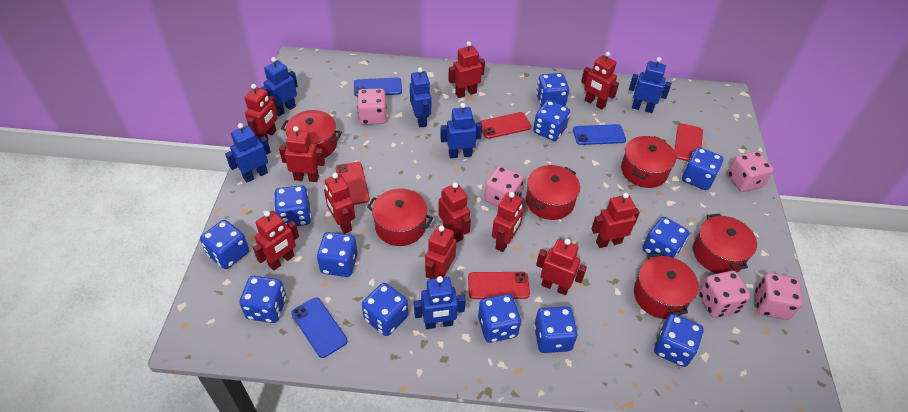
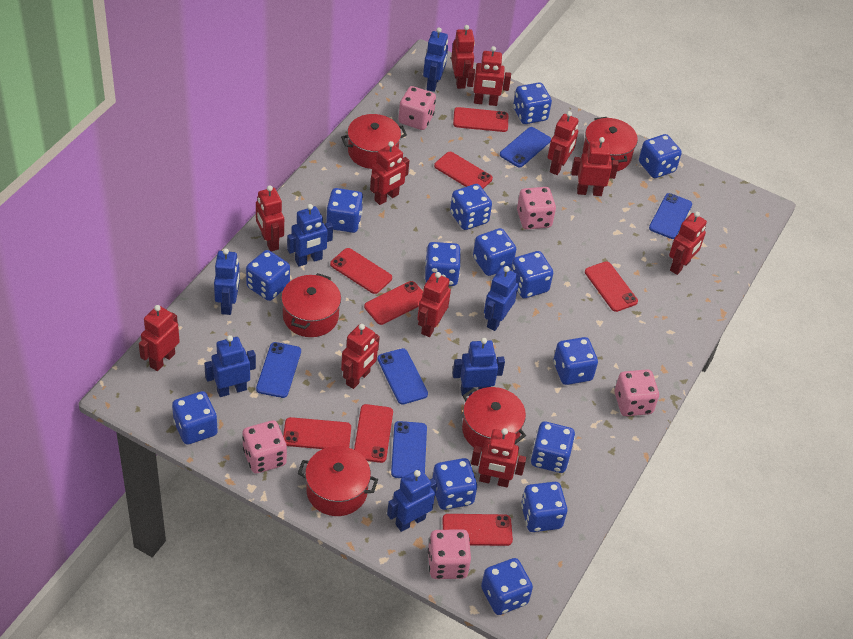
blue dice: [200,220,249,269] [239,276,286,323] [274,185,311,226] [317,232,358,277] [362,283,408,336] [478,294,521,343] [533,100,570,141] [534,306,578,353] [536,73,569,107] [643,217,689,258] [654,314,703,367] [682,147,723,190] = 12 -> [172,391,218,445] [246,250,290,301] [326,188,363,233] [425,242,461,286] [432,458,477,510] [450,184,492,230] [473,228,516,276] [481,558,533,615] [511,251,553,298] [513,83,552,124] [521,482,567,532] [531,422,575,473] [553,337,598,385] [639,134,682,178] = 14
blue phone: [291,297,348,358] [354,78,402,96] [573,124,626,145] = 3 -> [256,342,301,398] [378,348,428,405] [391,421,427,478] [500,127,551,167] [649,193,692,239] = 5
blue robot: [225,123,271,183] [261,57,298,116] [410,68,431,127] [414,276,466,329] [440,103,482,158] [629,57,671,113] = 6 -> [204,335,256,397] [214,248,240,315] [287,204,333,267] [387,469,437,532] [423,27,448,92] [452,338,505,396] [484,266,518,331] = 7
red phone: [335,162,370,205] [468,272,530,299] [479,112,531,139] [674,123,703,161] = 4 -> [283,417,351,449] [330,248,392,294] [354,404,393,463] [364,281,423,325] [434,152,493,189] [442,514,513,546] [453,107,508,132] [585,261,638,312] = 8
red pot: [281,110,342,158] [367,188,433,246] [526,165,580,220] [621,136,676,188] [634,253,699,319] [693,214,757,274] = 6 -> [281,273,341,337] [298,446,378,516] [341,114,407,169] [462,387,526,452] [583,117,638,171] = 5

